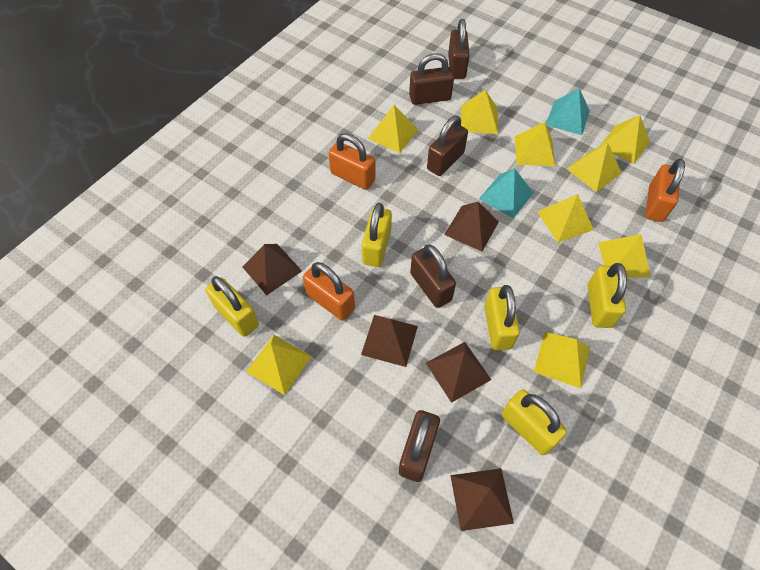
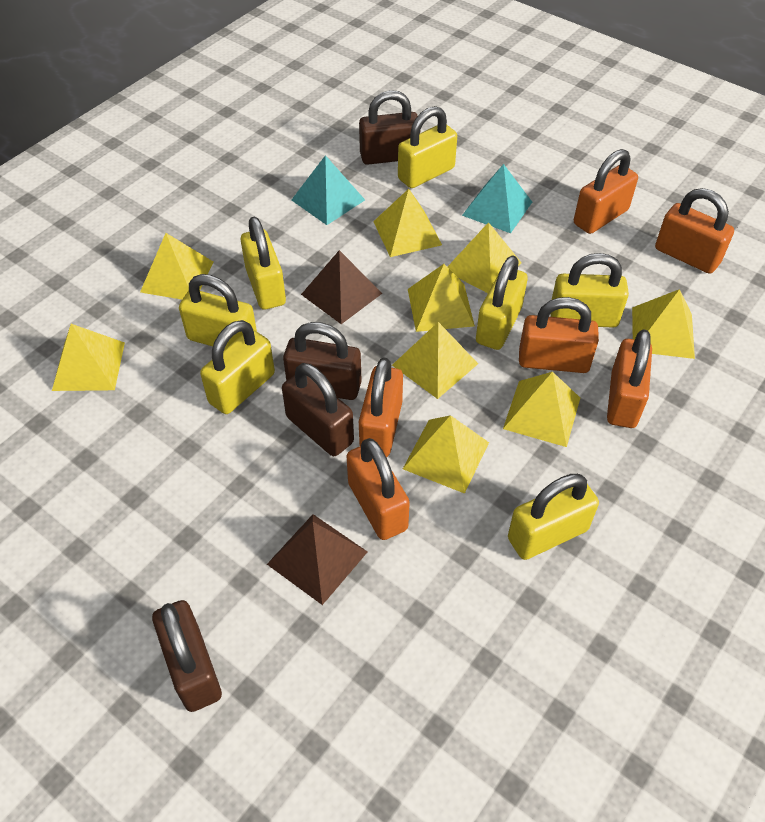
brown padlock: [399,410,440,482] [409,53,454,105] [410,245,456,308] [427,116,468,176] [448,19,470,79] = 5 -> [152,600,222,712] [282,363,354,456] [283,322,362,400] [359,90,417,165] = 4
brown pyramid: [243,244,302,295] [361,315,418,367] [426,342,491,403] [444,202,499,251] [450,468,514,531] = 5 -> [267,514,367,605] [301,250,382,324] = 2
orange padlock: [303,262,355,321] [328,133,376,190] [645,158,685,222] = 3 -> [347,438,410,540] [359,357,403,457] [519,297,599,373] [574,149,638,234] [607,329,652,428] [655,188,734,274] = 6
yellow padlock: [206,276,259,337] [362,203,392,267] [484,285,520,351] [502,389,567,455] [588,263,627,328] = 5 -> [179,274,257,348] [200,320,275,414] [241,217,286,310] [398,106,457,188] [476,255,528,350] [508,474,599,560] [551,253,629,327] = 7

